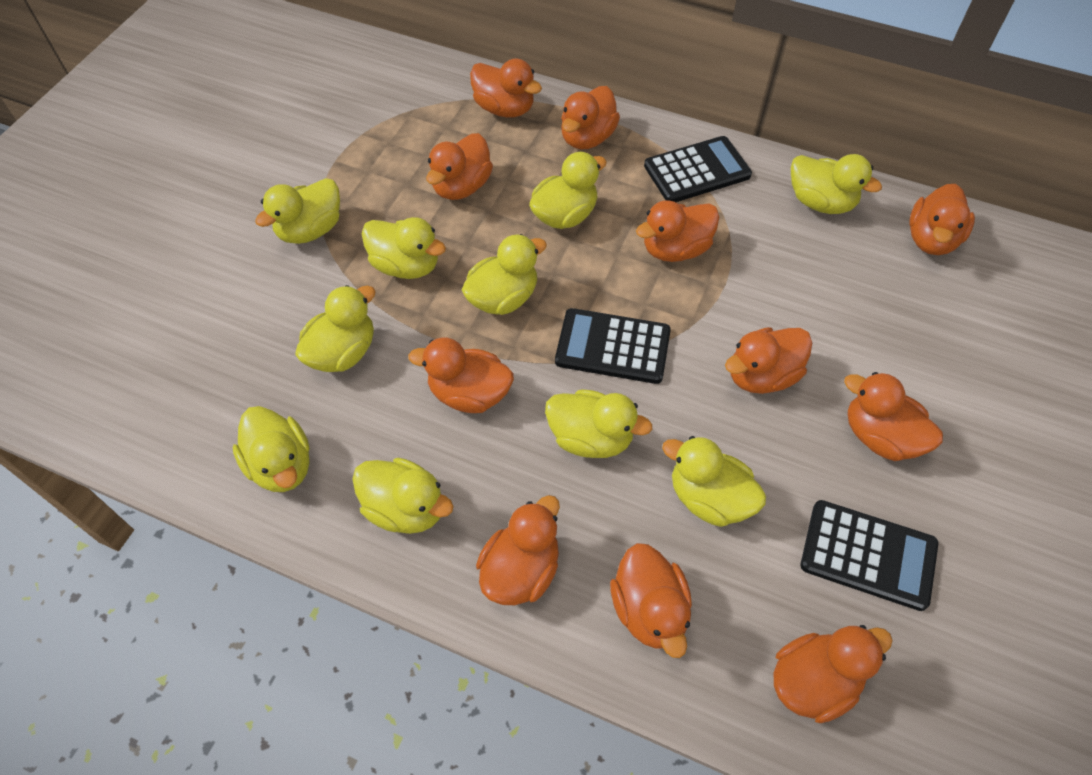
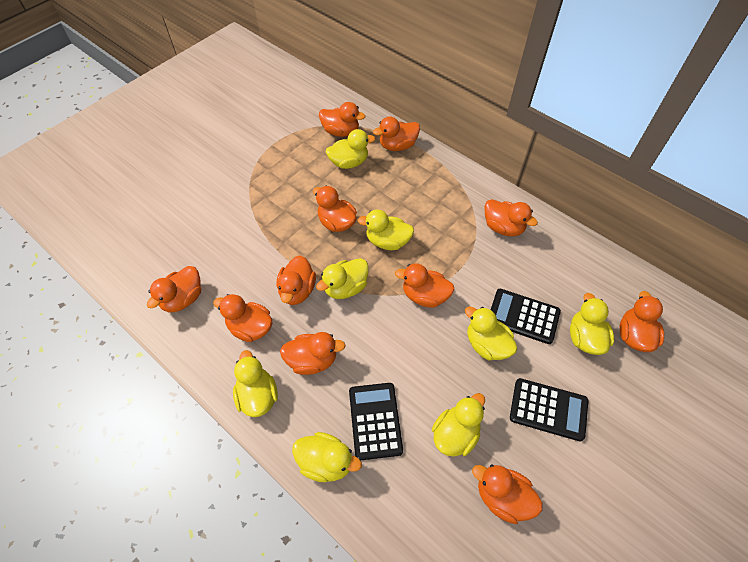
yellow duck: [232,406,310,492] [255,178,340,244] [295,285,376,372] [352,458,454,534] [362,217,446,279] [462,234,547,315] [529,152,607,229] [545,389,652,458] [662,436,766,527] [791,154,882,214] = 10 -> [233,350,278,417] [292,432,362,482] [316,258,369,299] [326,129,375,169] [358,209,414,250] [432,393,485,456] [465,306,517,360] [570,293,614,355] = 8

